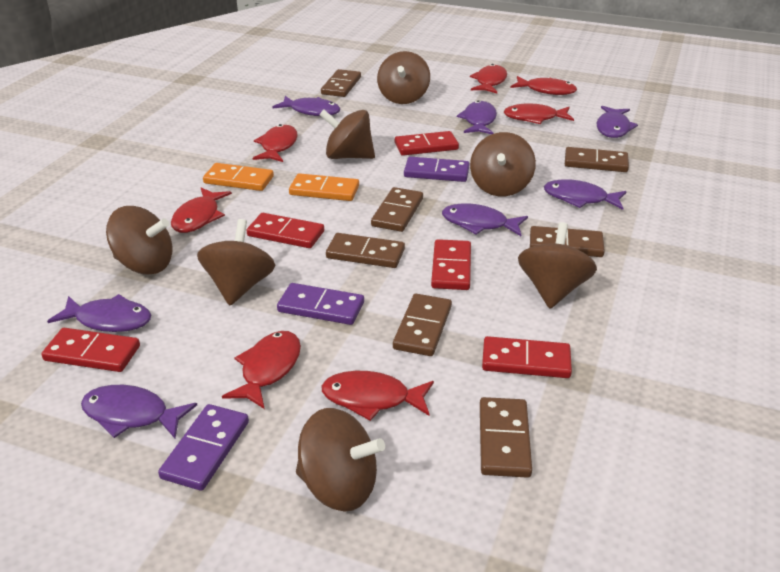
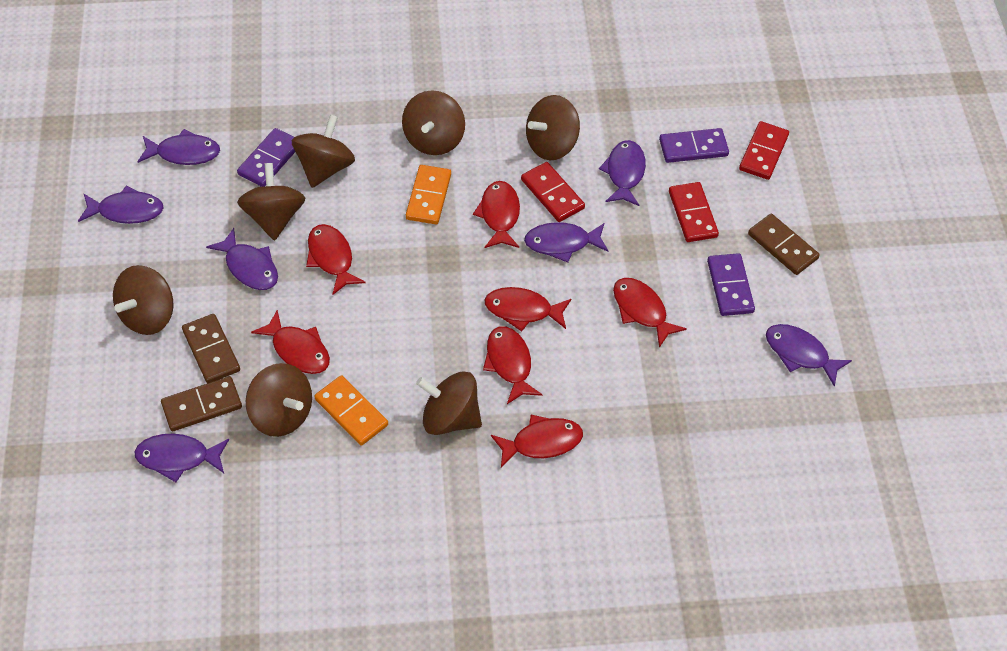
brown domino: [321,69,361,97] [326,233,405,268] [371,187,423,232] [393,294,452,356] [480,397,532,478] [530,226,605,257] [565,147,629,172] = 7 -> [161,376,242,431] [182,314,240,383] [748,214,820,275] = 3
red domino: [41,328,140,372] [247,213,324,248] [395,131,459,156] [431,239,471,290] [482,336,572,378] = 5 -> [521,162,585,222] [669,182,719,242] [739,121,789,180] = 3

